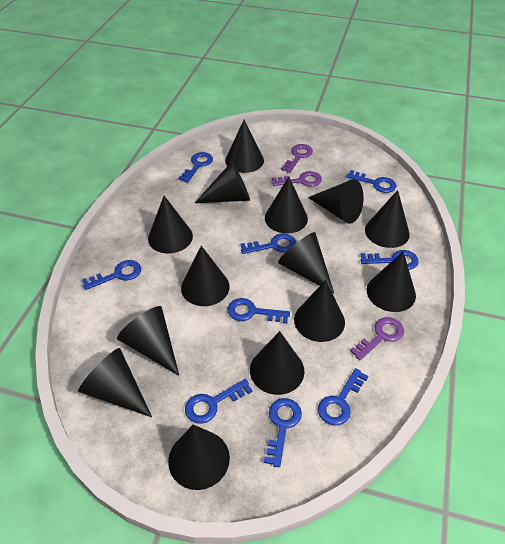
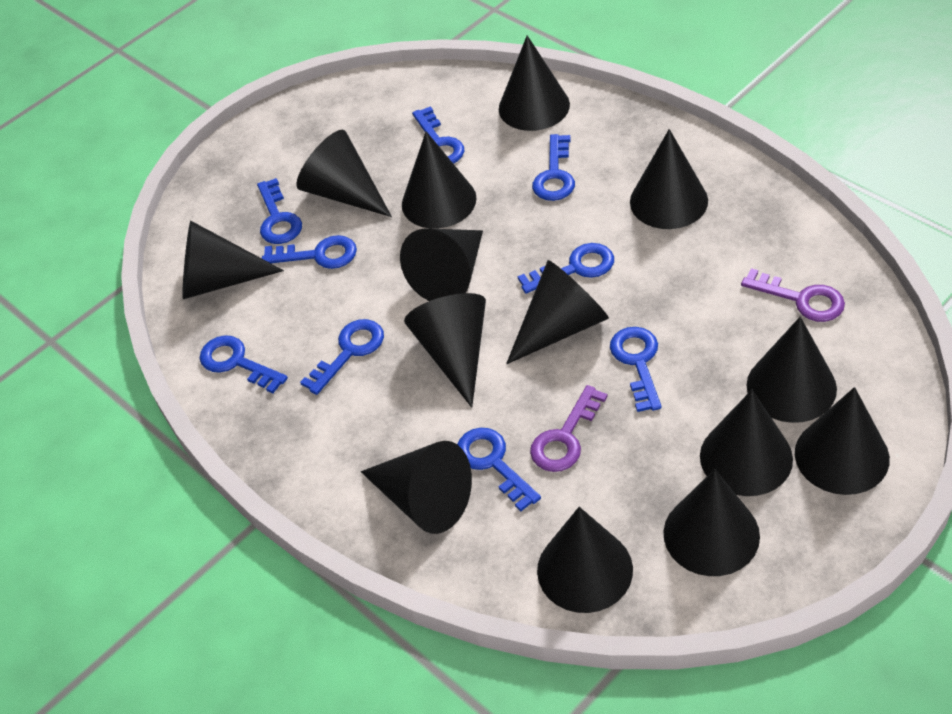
purple key: [272,171,322,187] [281,144,313,173] [350,317,404,360] = 3 -> [530,385,608,472] [741,268,845,322] = 2

